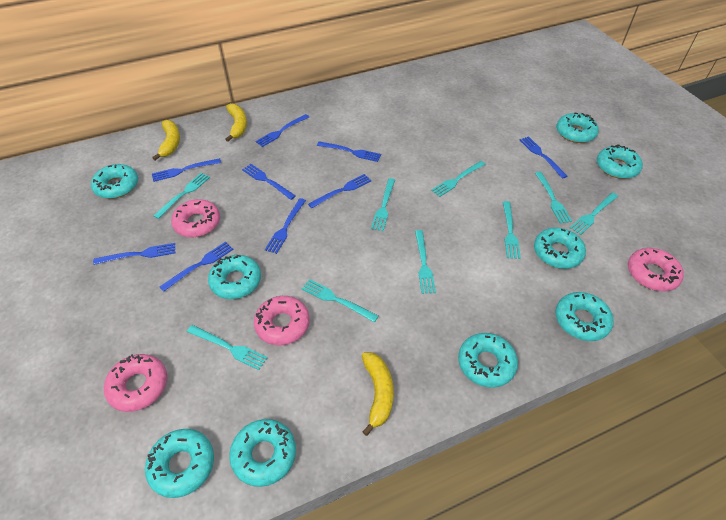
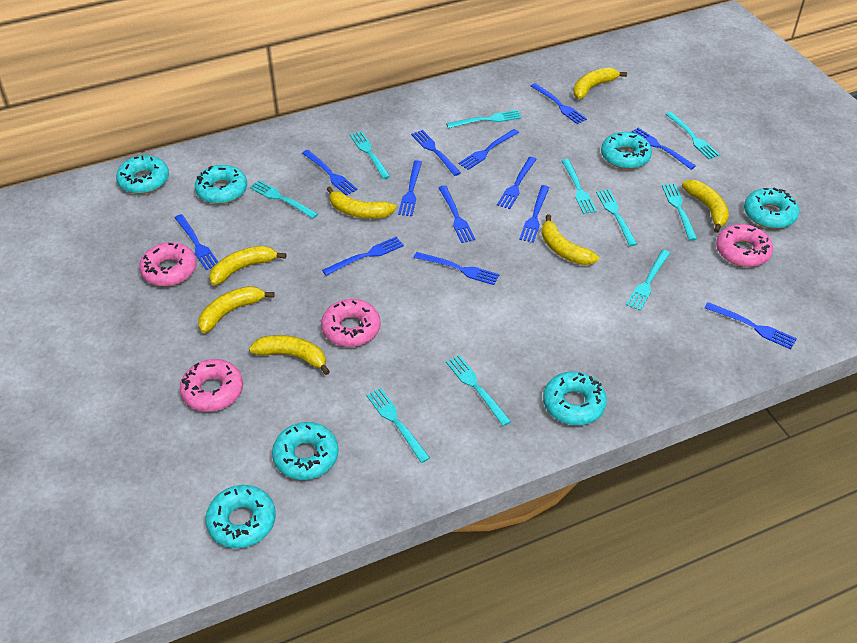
blue fork: [93,243,175,265] [152,158,221,182] [160,242,234,292] [242,164,296,200] [255,114,309,147] [265,198,306,254] [308,174,371,208] [317,141,381,162] [520,136,568,179] = 9 -> [175,214,218,270] [302,150,358,196] [322,237,404,276] [398,160,422,216] [411,130,461,176] [413,252,499,285] [438,185,475,243] [458,129,519,170] [497,157,537,209] [519,185,550,243] [531,83,587,124] [632,128,696,170] [704,302,797,349] = 13
turquoise donut: [91,164,138,199] [145,429,214,498] [208,255,261,299] [230,419,296,487] [458,333,518,388] [534,227,586,269] [555,292,614,341] [556,112,599,143] [597,144,643,179] = 9 -> [116,155,169,194] [195,165,247,204] [205,485,276,548] [272,422,339,480] [543,371,607,425] [601,132,652,169] [744,187,799,229] = 7
turquoise fork: [154,173,210,219] [187,325,268,370] [302,279,379,322] [371,178,395,231] [415,230,436,294] [431,161,486,197] [503,201,521,259] [535,171,572,224] [570,193,618,235] = 9 -> [250,180,318,219] [350,131,391,179] [366,388,430,463] [446,110,522,128] [446,355,511,426] [561,159,597,214] [596,189,637,246] [626,250,670,311] [662,184,697,241] [666,112,720,159] = 10
yellow banana: [152,120,180,160] [225,103,247,142] [362,352,394,436] = 3 -> [198,286,275,333] [209,246,286,286] [249,335,330,375] [327,186,396,219] [541,214,599,265] [573,67,627,99] [682,180,729,233] = 7

